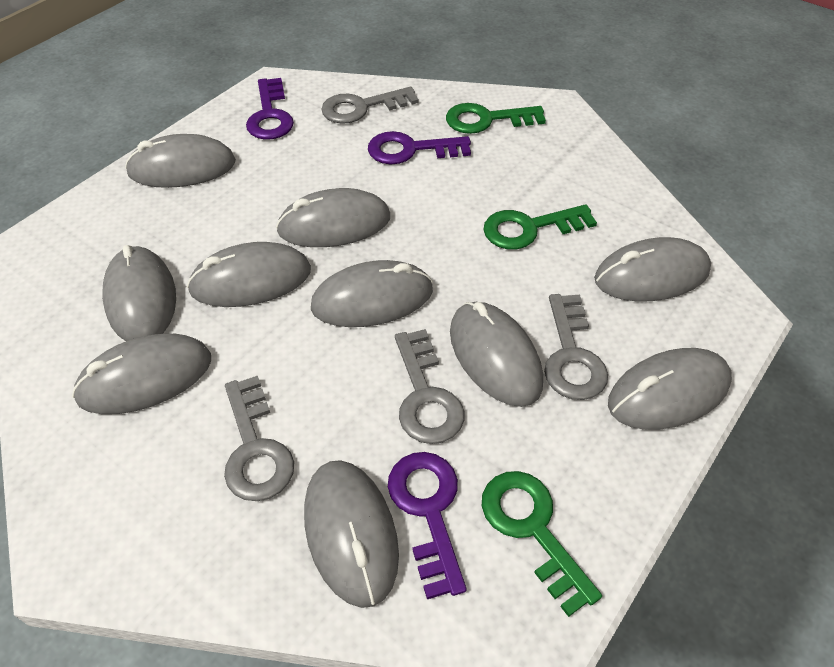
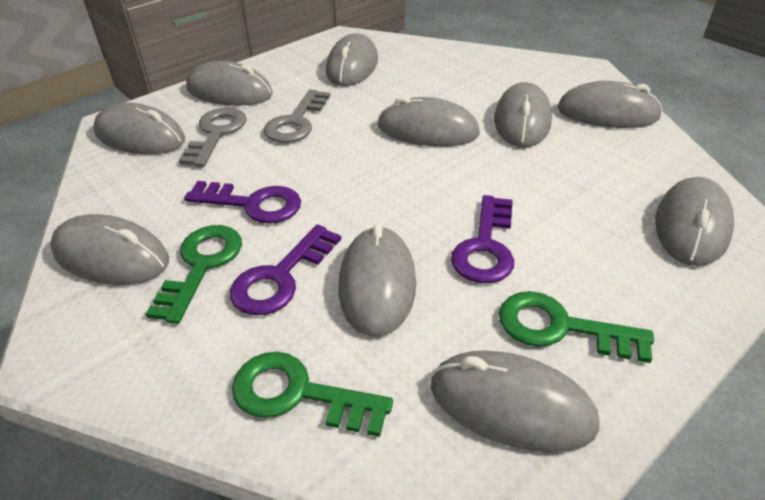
grey key: [224,376,294,501] [321,87,419,124] [395,329,464,444] [544,294,608,400] = 4 -> [179,108,247,167] [264,89,330,143] = 2

